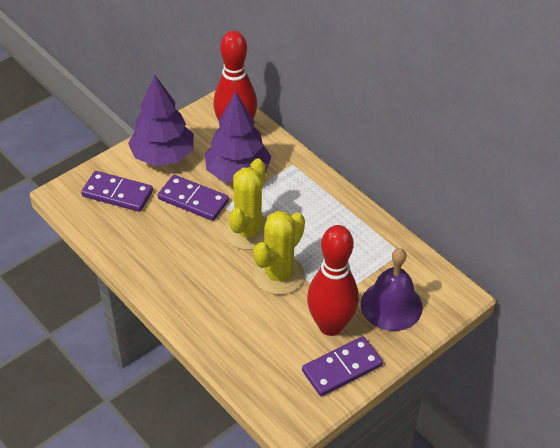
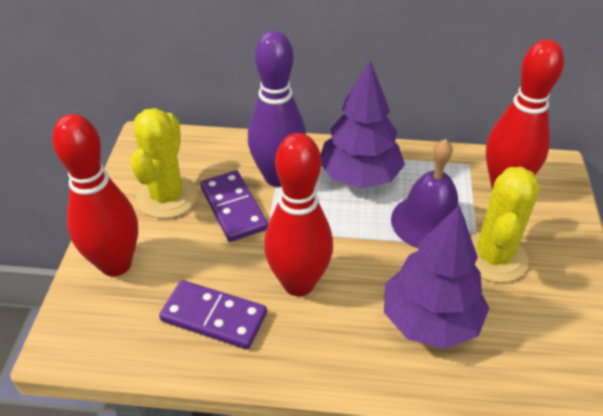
purple bowling pin: none = 0 -> [248,31,306,187] = 1
purple domino: [81,171,153,212] [158,175,229,221] [302,336,383,396] = 3 -> [159,280,267,349] [200,170,268,242] = 2
red bowling pin: [213,31,257,121] [307,225,359,336] = 2 -> [52,114,138,276] [264,133,333,296] [486,39,564,189] = 3

